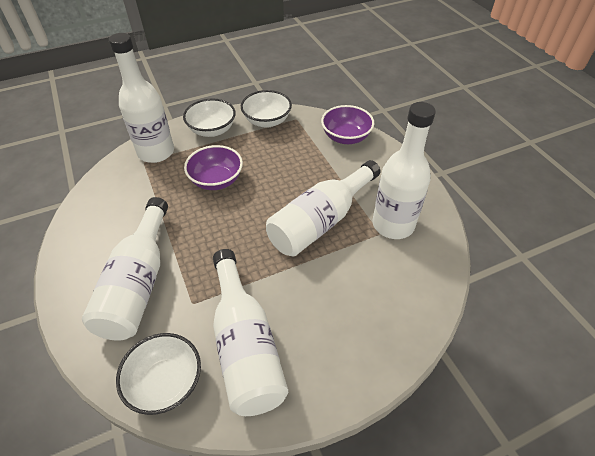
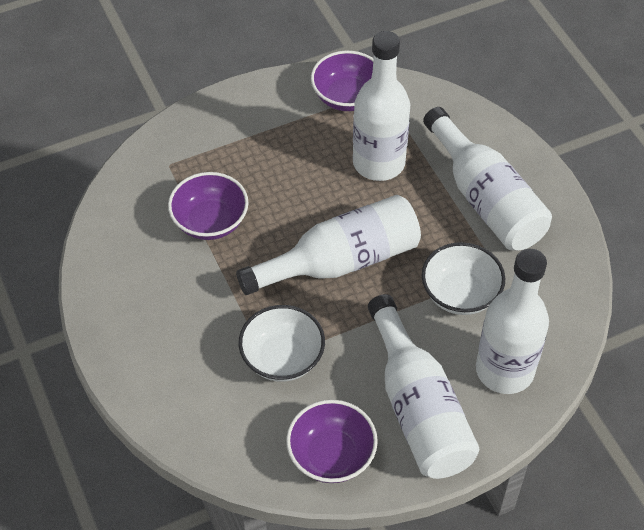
purple bowl: [184,145,243,190] [321,105,374,144] = 2 -> [168,172,248,240] [286,400,378,483] [311,51,373,111] = 3
white bowl: [116,333,201,415] [183,98,236,137] [241,90,292,128] = 3 -> [239,305,325,382] [422,242,505,315] = 2

